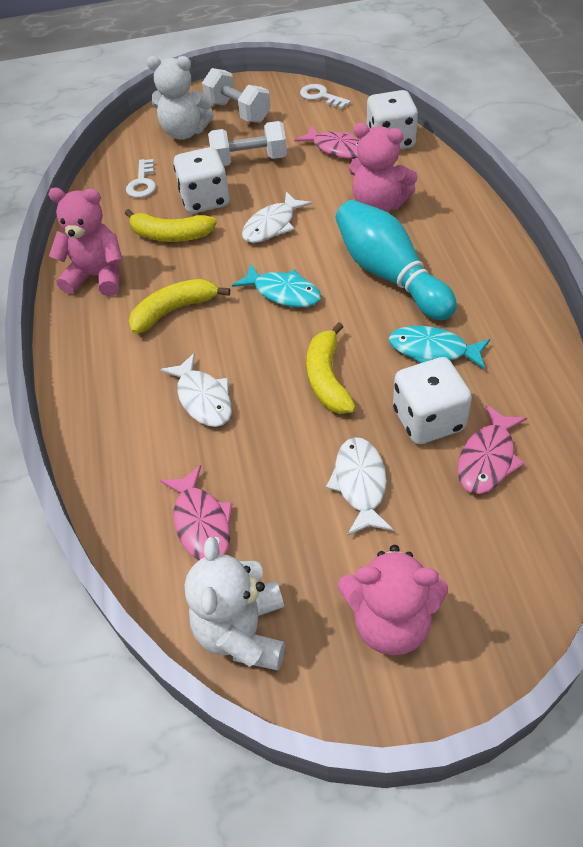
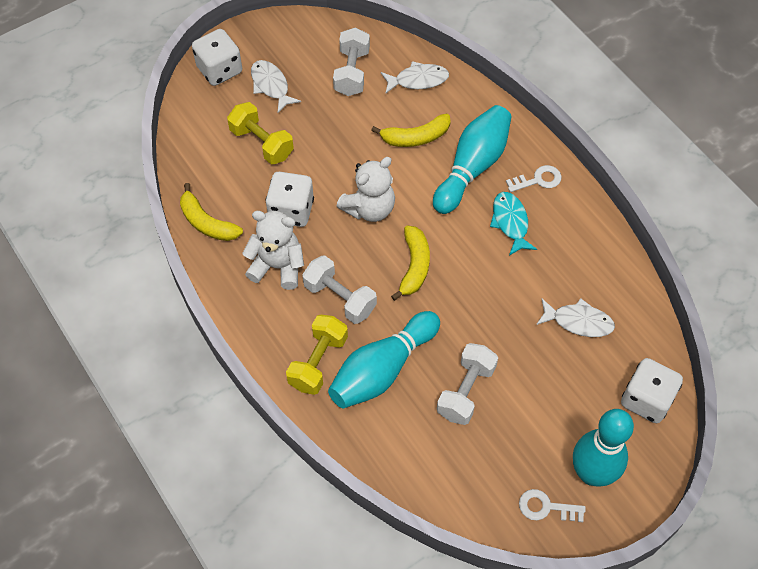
pink fish: [160,465,233,560] [294,126,359,159] [458,404,527,494] = 3 -> none = 0
pink teddy bear: [48,188,123,296] [338,545,448,655] [349,123,418,212] = 3 -> none = 0
turquoise bowling pin: [336,200,457,320] = 1 -> [328,311,440,409] [433,105,512,214] [573,409,634,487] = 3
turquoise fish: [232,264,321,308] [389,326,490,370] = 2 -> [490,192,537,256] = 1
white dumbbell: [202,68,271,123] [208,121,287,166] = 2 -> [302,255,377,324] [333,27,370,96] [437,343,498,425] = 3
yellow dumbbell: none = 0 -> [227,102,294,164] [286,315,348,395] = 2

